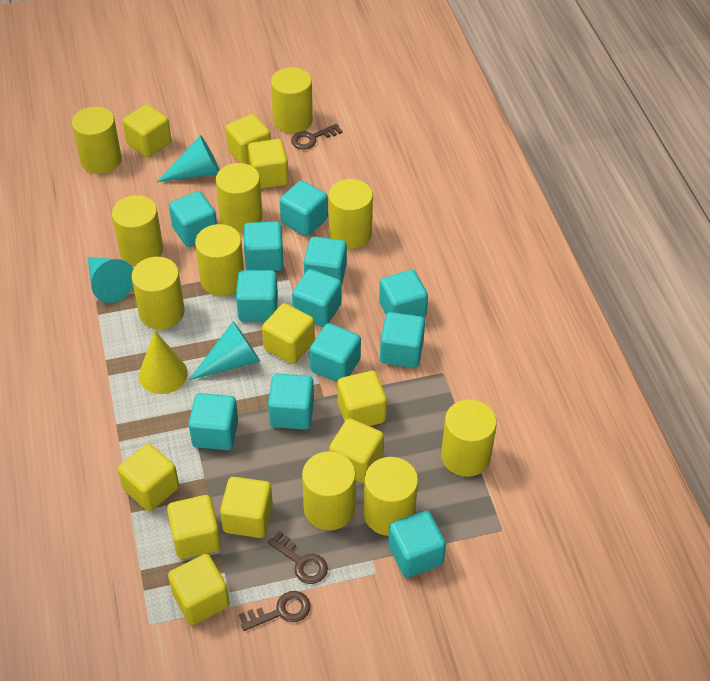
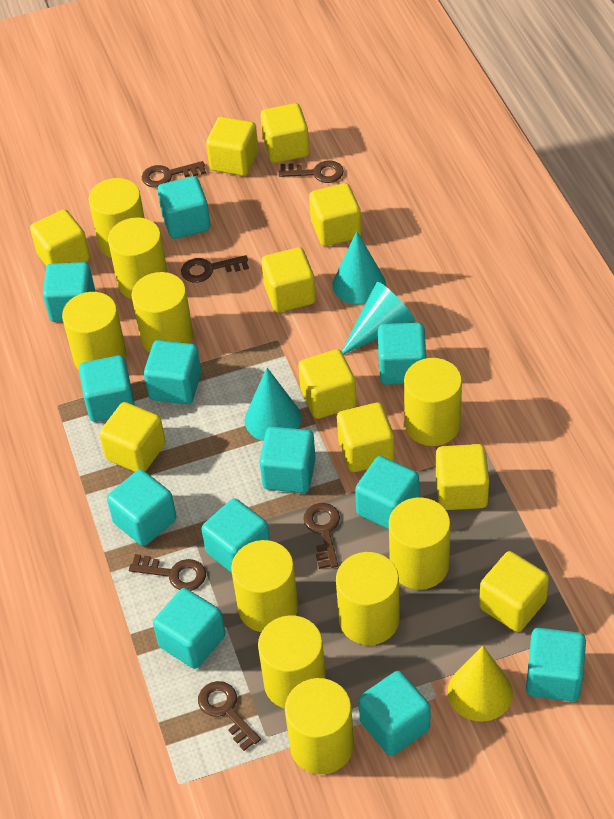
brown key: [239,591,311,631] [268,531,328,584] [291,124,343,150] = 3 -> [129,554,206,591] [142,161,206,188] [181,255,249,283] [198,681,261,751] [279,160,344,183] [303,503,340,569] = 6

